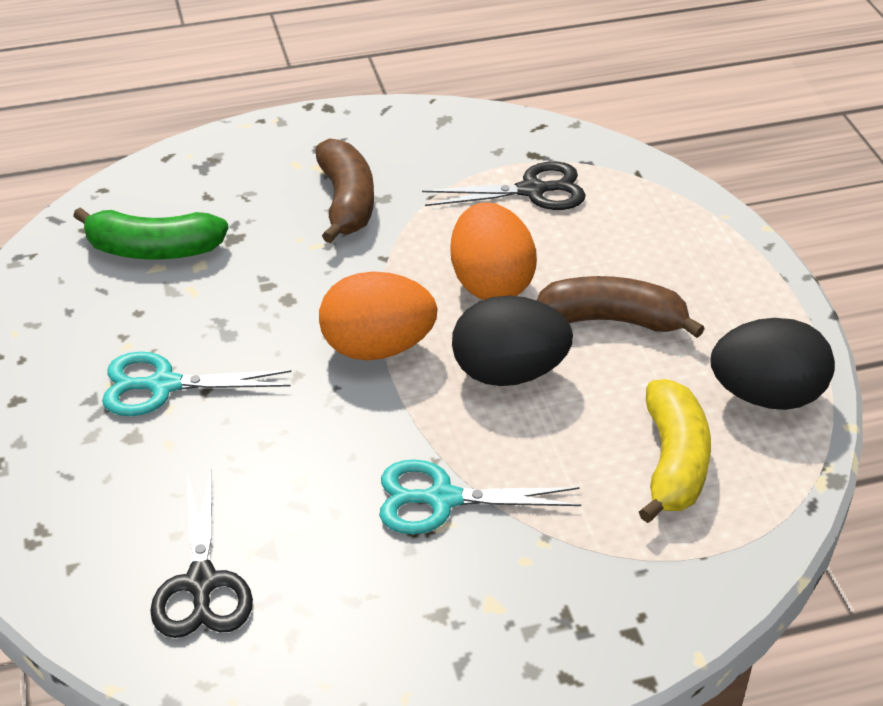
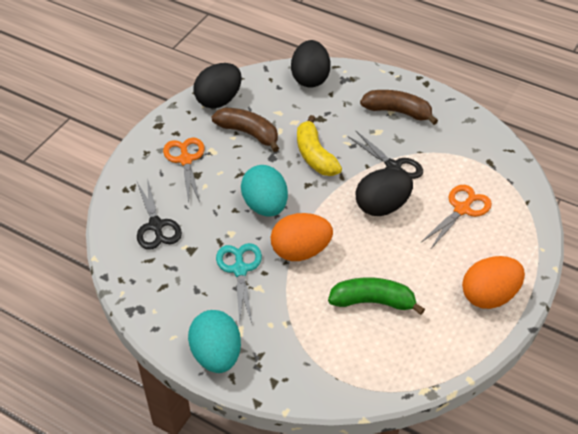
black egg: [452,296,573,386] [711,318,835,410] = 2 -> [194,63,242,109] [291,40,330,88] [356,169,413,216] = 3
orange scissors: none = 0 -> [163,137,205,203] [421,185,492,250] = 2
turquoise egg: none = 0 -> [188,310,241,373] [241,165,288,217] = 2
turquoise scissors: [102,352,292,416] [379,459,581,534] = 2 -> [216,243,262,325] = 1

